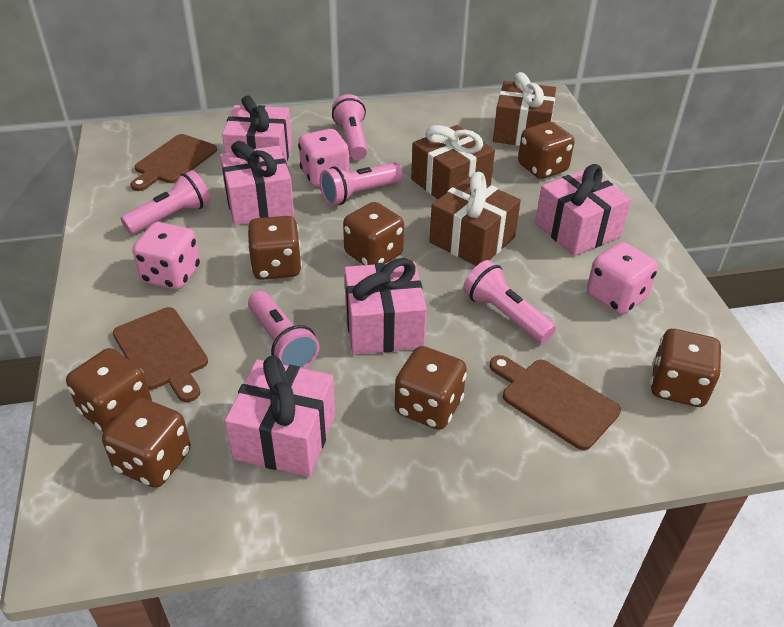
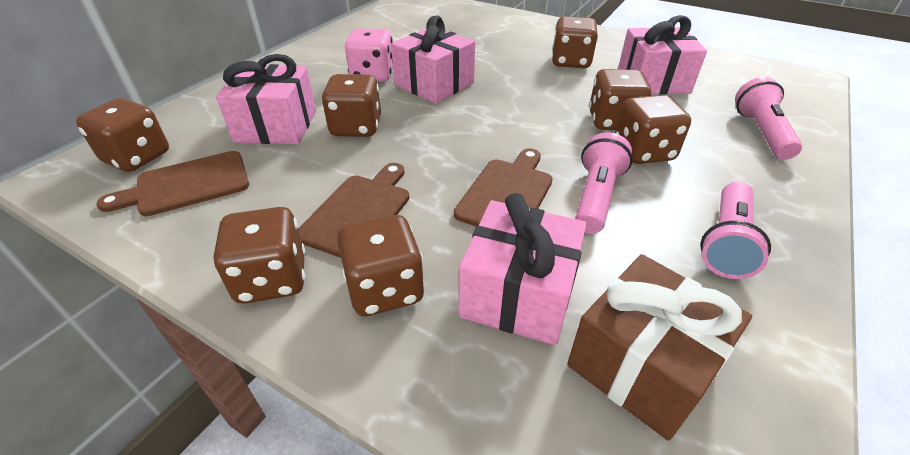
brown gift: [411,125,495,199] [429,172,521,266] [493,72,556,146] = 3 -> [567,254,752,441] = 1
pink dice: [132,222,200,289] [298,129,350,186] [587,242,658,314] = 3 -> [345,28,393,82] = 1
pink flashlight: [120,170,211,234] [248,291,320,369] [320,163,403,205] [332,94,368,160] [463,260,556,343] = 5 -> [575,132,633,234] [701,182,771,279] [735,77,802,160] = 3
pink gift: [220,141,294,225] [222,95,292,162] [225,355,335,477] [344,258,427,355] [535,164,631,256] = 5 -> [216,54,316,144] [391,16,475,104] [459,193,587,345] [618,15,707,95] = 4

